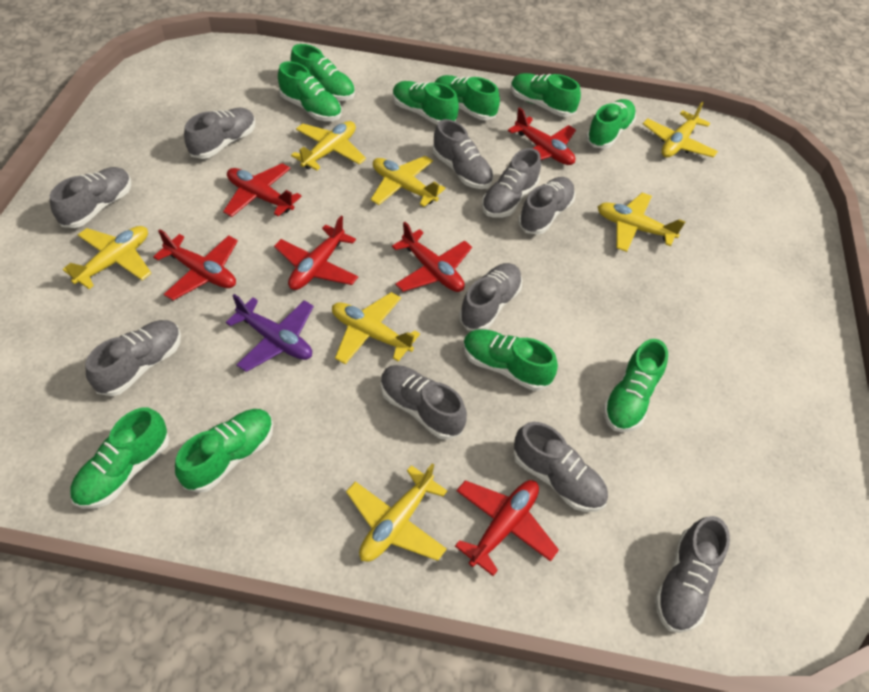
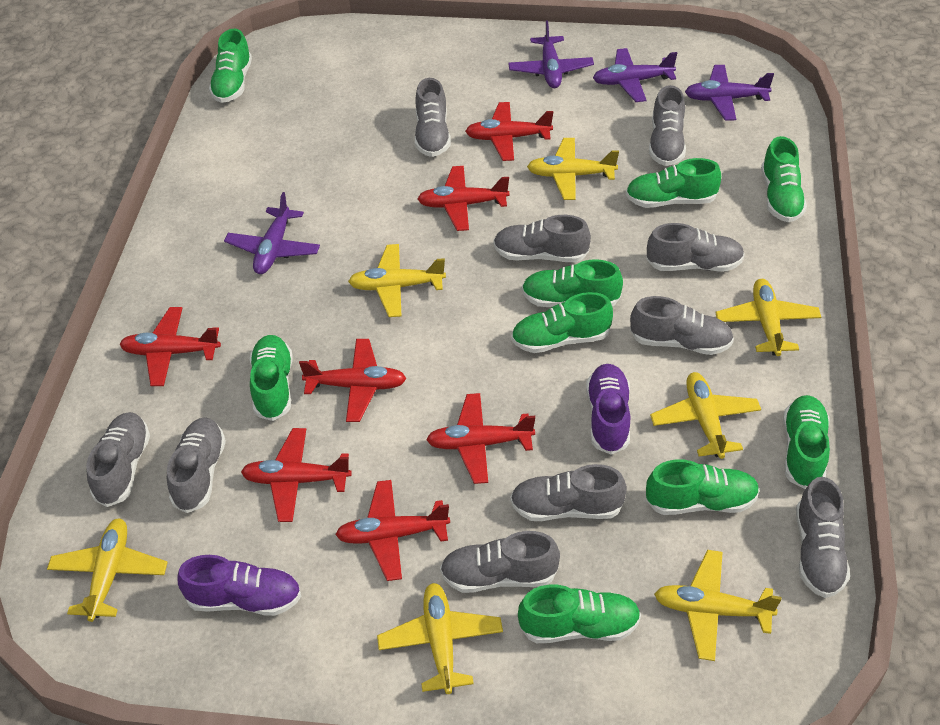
green shoe: [70,408,169,509] [175,409,273,493] [278,61,342,121] [291,44,355,101] [393,81,459,125] [435,75,500,120] [463,329,558,391] [511,73,581,117] [586,99,636,149] [603,339,668,432] = 10 -> [209,28,252,103] [250,335,293,421] [511,292,613,353] [518,585,641,643] [522,259,623,307] [626,158,721,208] [645,460,760,515] [761,136,807,222] [783,395,830,489] = 9
purple plane: [226,294,314,372] = 1 -> [224,192,320,274] [508,20,594,88] [593,48,677,102] [685,65,774,121] = 4
purple shoe: none = 0 -> [177,555,301,616] [586,364,630,455] = 2
red plane: [153,229,238,300] [223,163,302,217] [274,216,358,290] [392,222,472,292] [455,480,559,576] [508,107,576,165] = 6 -> [120,307,221,386] [241,428,352,522] [299,339,407,422] [335,480,450,581] [418,166,510,231] [426,393,535,484] [465,102,553,161] = 7

